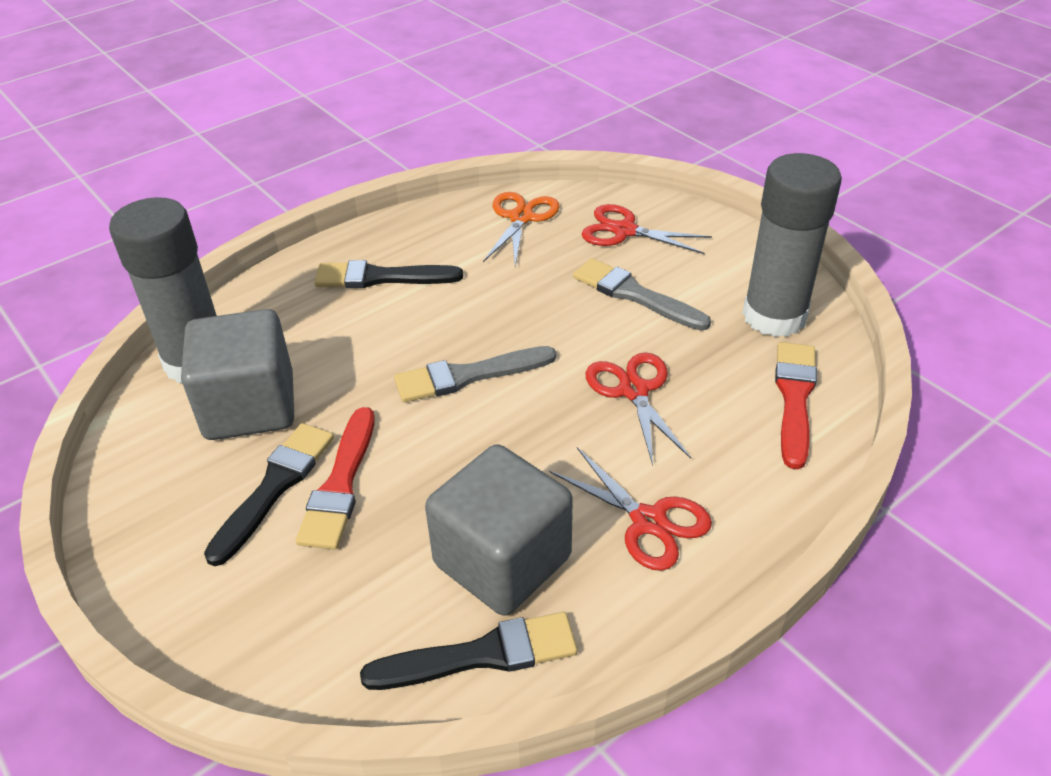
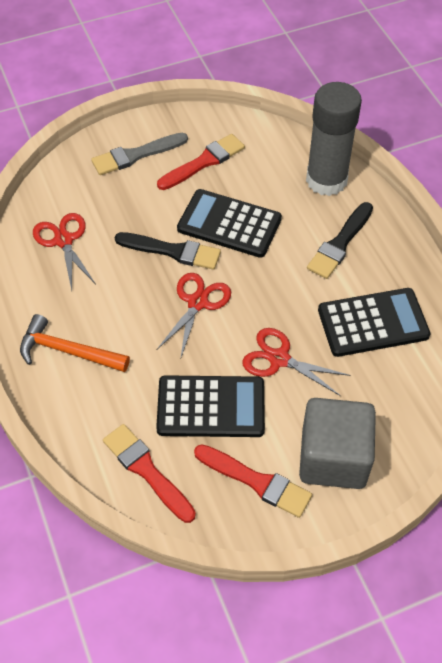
black brush: [204,423,334,566] [315,260,463,288] [360,612,577,690] = 3 -> [115,232,221,270] [307,202,373,279] = 2
black calculator: none = 0 -> [156,375,265,437] [177,189,282,258] [318,288,430,357] = 3
grey brush: [394,346,556,403] [573,258,711,330] = 2 -> [91,133,188,175] = 1
grey cube: [181,309,294,440] [425,444,573,616] = 2 -> [299,398,376,489] = 1
grey glue stick: [109,197,217,383] [742,153,842,337] = 2 -> [306,82,362,196] = 1
orange hammer: none = 0 -> [20,314,130,372] = 1
orange scissors: [483,192,560,266] = 1 -> none = 0
red brush: [296,407,375,549] [775,342,817,469] = 2 -> [103,424,196,523] [157,134,245,190] [194,444,312,518] = 3

